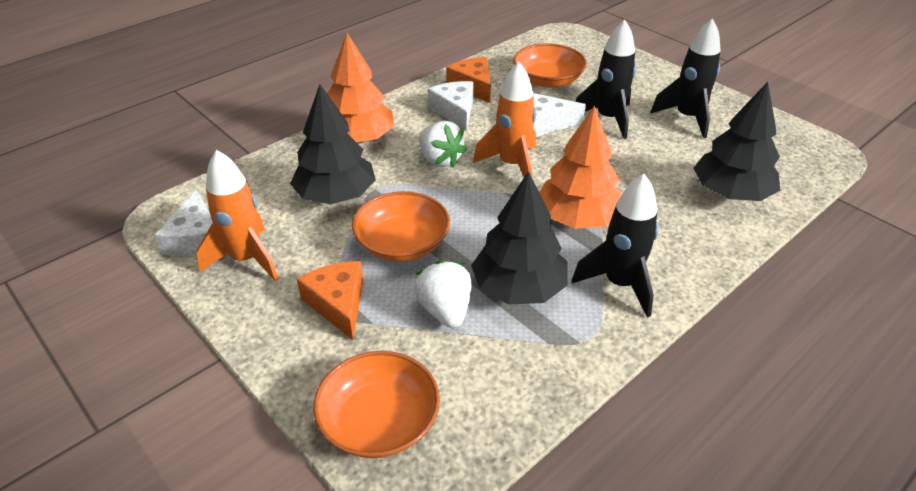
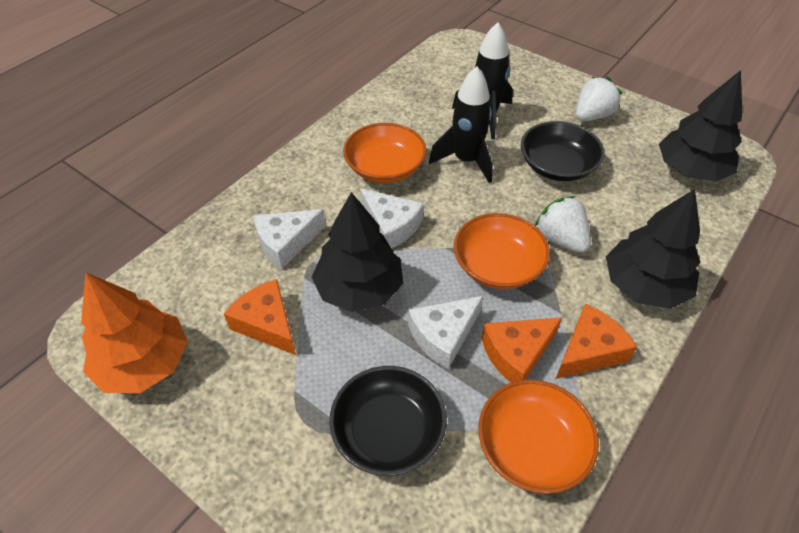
black bowl: none = 0 -> [329,366,447,476] [521,121,605,181] = 2
black rocket: [572,174,658,318] [576,20,636,139] [650,18,721,138] = 3 -> [429,66,493,183] [452,22,513,139] = 2
orange cheese: [297,261,363,340] [446,57,491,103] = 2 -> [224,279,296,355] [481,318,562,383] [556,304,637,379] = 3
orange rocket: [196,150,279,282] [473,62,536,177] = 2 -> none = 0
orange tree: [327,33,394,144] [539,105,622,229] = 2 -> [81,273,188,393] = 1

